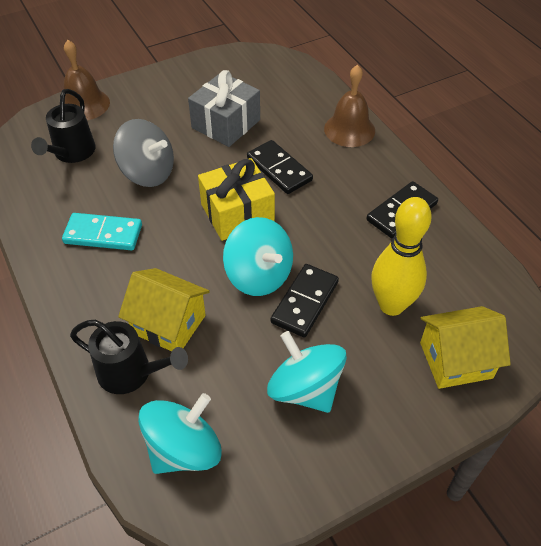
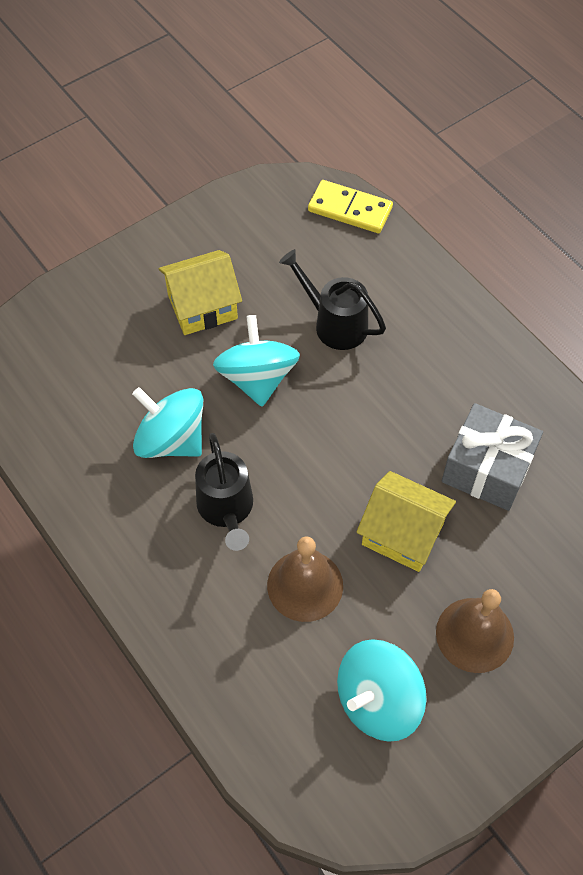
black domino: [247,140,313,194] [270,264,339,338] [366,181,438,238] = 3 -> none = 0
grey spinning top: [113,119,174,187] = 1 -> none = 0
turquoise domino: [62,213,142,250] = 1 -> none = 0
yellow bowling pin: [371,197,432,316] = 1 -> none = 0
yellow domino: none = 0 -> [308,180,393,233] = 1
yellow gift: [198,158,275,241] = 1 -> none = 0

